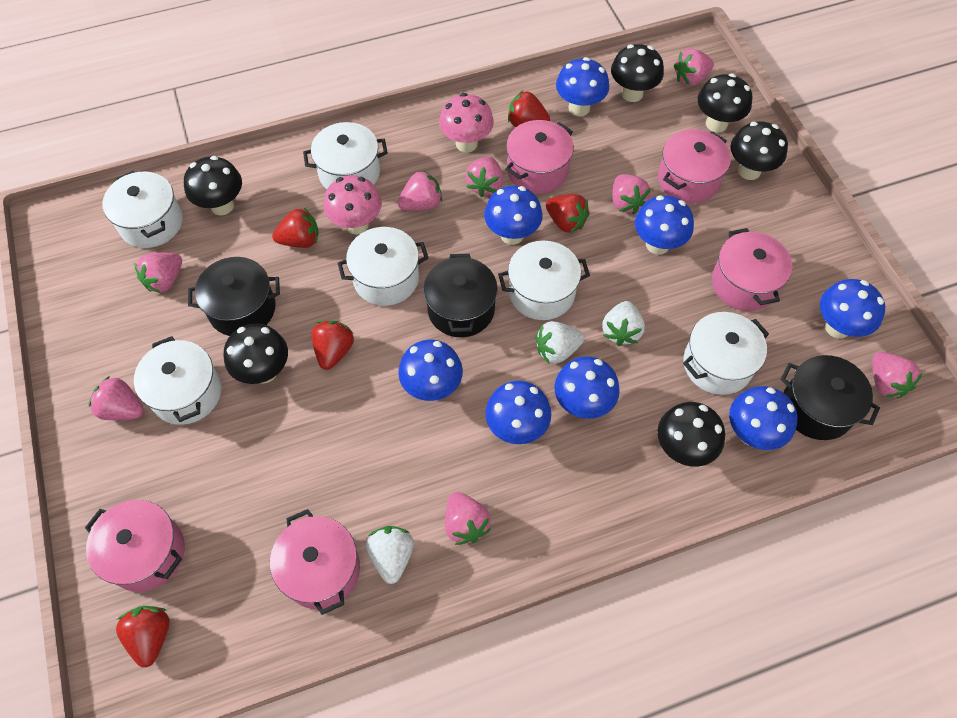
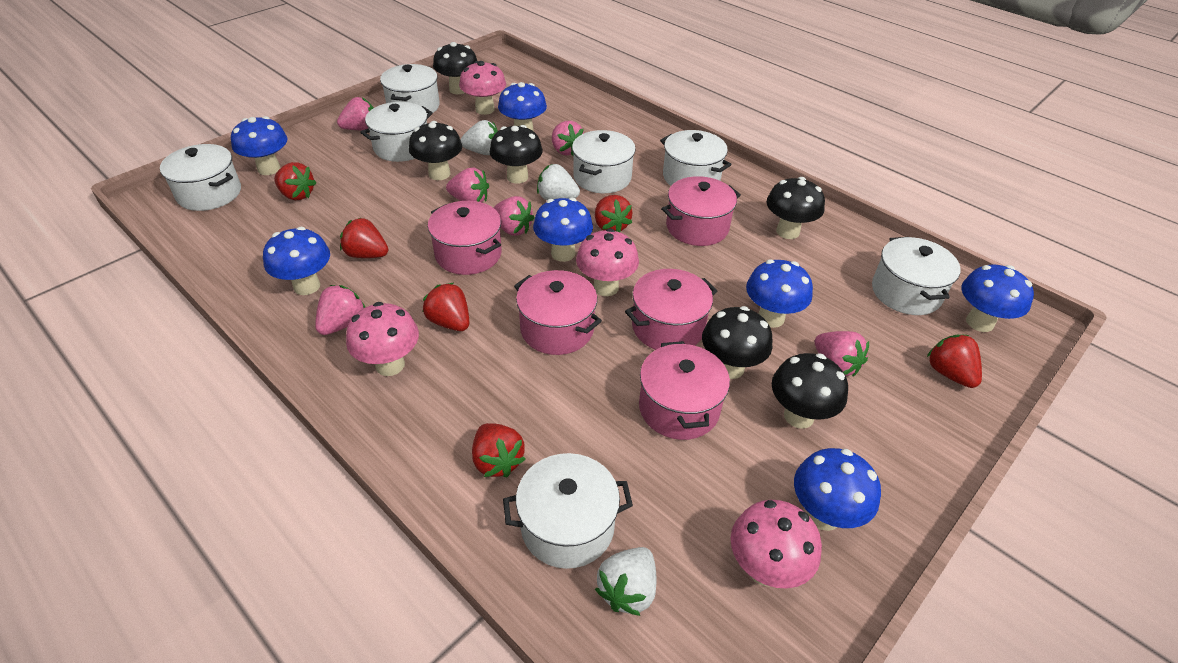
black pot: [188,257,280,336] [423,254,498,337] [780,355,880,440] = 3 -> none = 0
blue mushroom: [398,340,463,401] [484,186,543,245] [485,381,551,444] [554,356,620,419] [556,57,609,116] [635,195,694,255] [729,386,797,450] [820,279,885,339] = 8 -> [231,116,288,175] [263,227,330,295] [498,82,547,131] [533,198,593,262] [746,259,813,328] [794,448,881,531] [962,265,1034,332] = 7
pink mushroom: [324,175,382,234] [439,93,494,152] = 2 -> [346,302,419,376] [459,61,506,115] [576,228,639,296] [731,500,822,589] = 4
pink strawberry: [88,376,144,420] [134,253,182,293] [398,170,442,211] [445,492,491,545] [465,157,503,197] [612,174,651,215] [673,49,714,86] [872,352,922,398] = 8 -> [315,285,365,335] [337,97,373,130] [446,168,489,202] [493,196,535,236] [552,121,584,156] [815,331,869,376] = 6
red strawberry: [116,606,170,667] [272,208,319,248] [311,321,354,370] [508,90,550,127] [546,194,589,233] = 5 -> [274,162,316,200] [340,218,388,258] [423,283,469,331] [472,423,525,477] [595,195,633,232] [927,334,982,388] = 6
white pot: [102,170,183,248] [134,336,221,425] [303,122,388,189] [338,227,428,306] [498,241,590,320] [683,312,769,395] = 6 -> [160,144,241,211] [360,102,433,162] [380,64,440,114] [503,453,633,569] [572,130,636,193] [660,130,732,186] [872,237,961,315] = 7

